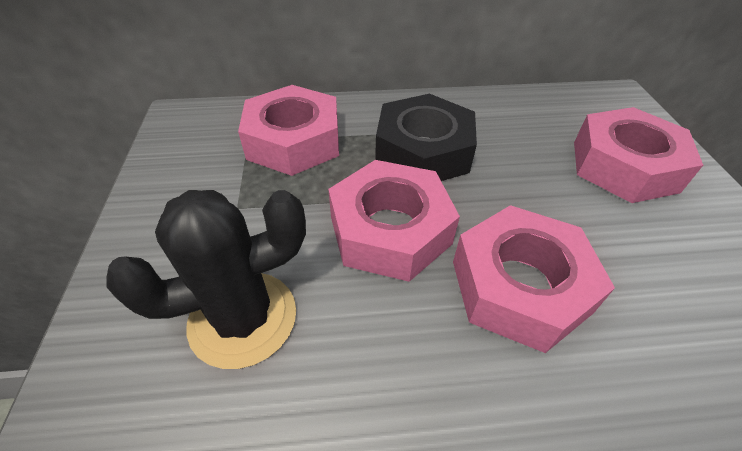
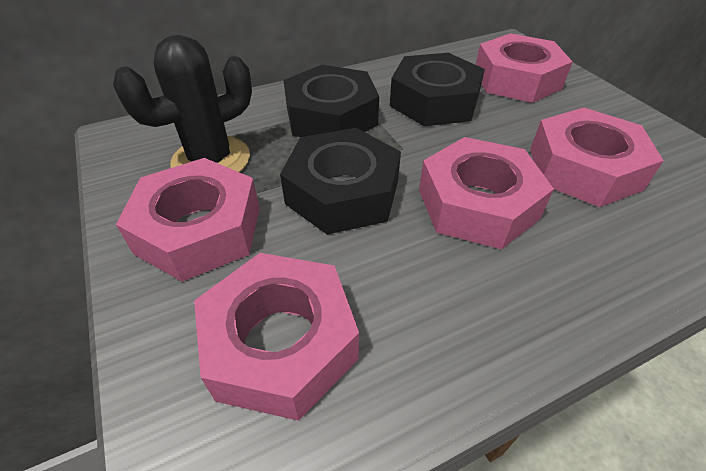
black nut: [375,94,477,181] = 1 -> [280,128,401,235] [283,65,379,137] [390,53,485,126] = 3
pink nut: [238,85,339,176] [328,160,460,282] [453,205,615,353] [574,107,703,203] = 4 -> [116,158,260,282] [194,253,359,421] [419,137,554,249] [476,33,573,103] [530,108,664,207] = 5

